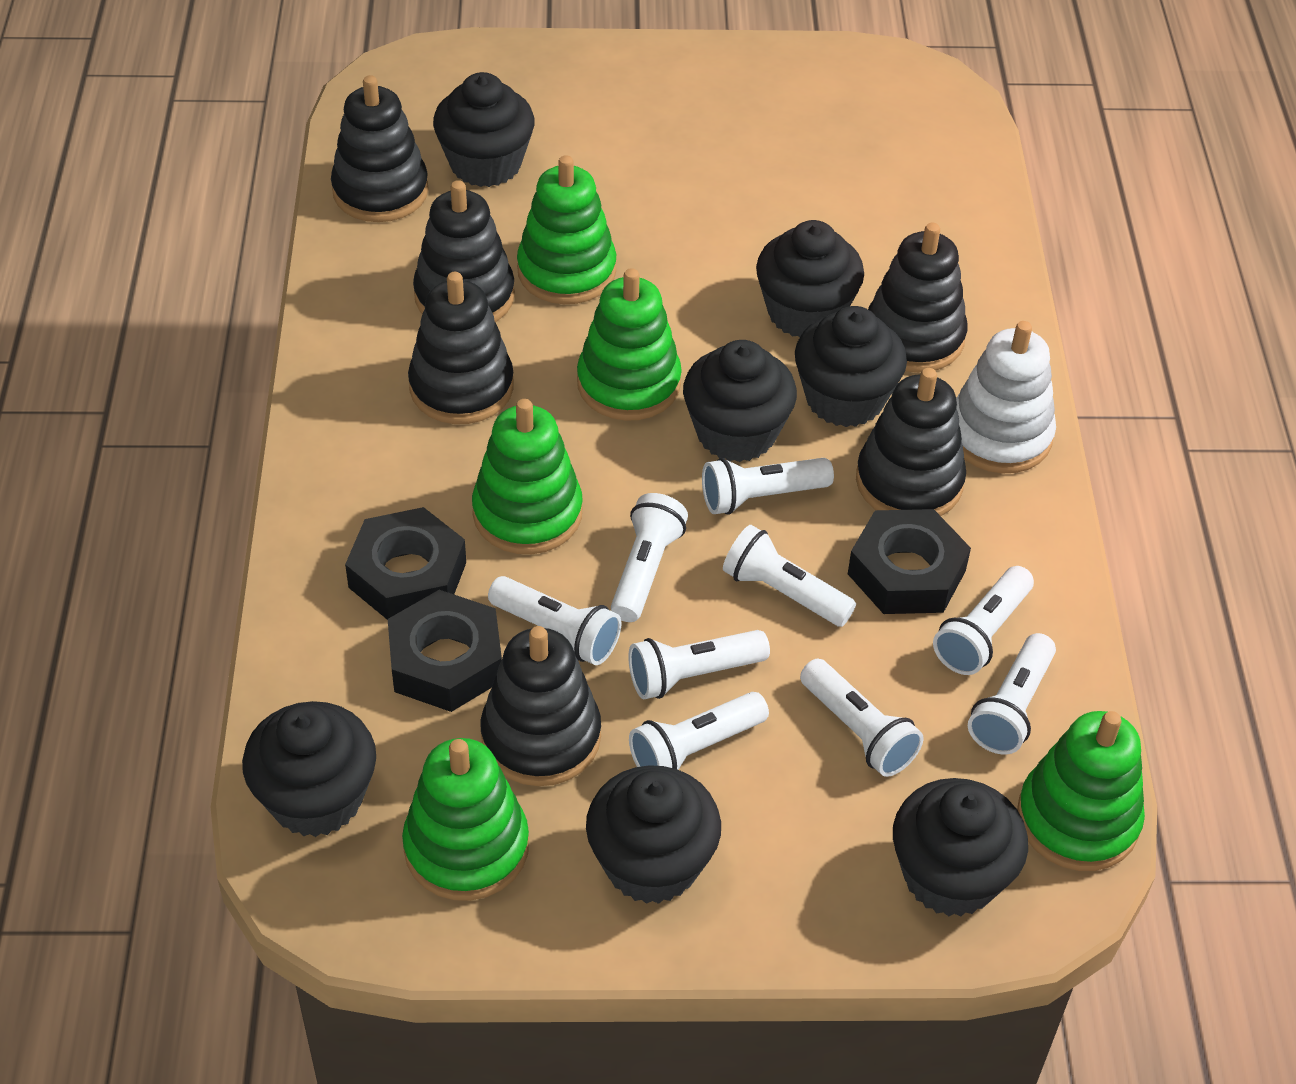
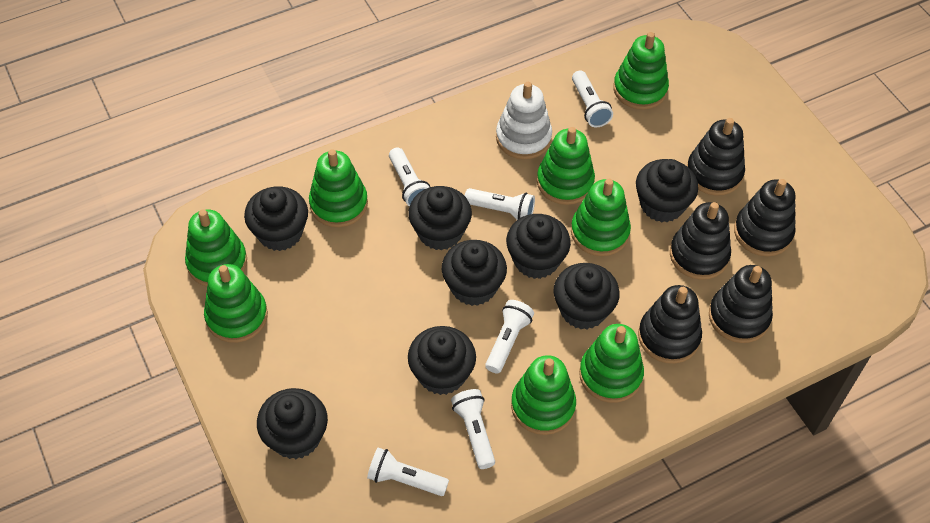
black cupcake: [242,701,376,837] [433,72,535,187] [586,765,721,904] [683,340,797,462] [756,220,864,337] [795,306,907,427] [893,778,1028,917] = 7 -> [244,187,308,251] [257,388,328,459] [408,186,472,251] [408,326,476,395] [442,240,507,306] [506,214,571,279] [553,263,620,329] [636,159,698,222] = 8
black nut: [345,507,466,620] [388,590,502,712] [848,509,971,614] = 3 -> none = 0
black stacking toy: [331,75,429,222] [408,272,514,424] [413,180,515,322] [481,626,601,786] [856,368,966,516] [868,223,967,373] = 6 -> [638,285,702,364] [670,202,731,280] [687,118,745,196] [709,265,773,343] [734,179,796,257] = 5
green stacking toy: [402,738,529,901] [472,399,583,554] [517,155,616,304] [577,268,682,421] [1017,711,1145,871] = 5 -> [185,209,247,286] [204,264,268,343] [309,149,368,227] [511,355,576,435] [537,127,595,205] [571,179,631,256] [579,324,644,403] [613,32,669,110] = 8
white flashlight: [488,576,621,665] [611,493,688,622] [628,630,770,699] [629,692,769,770] [702,458,834,515] [723,525,856,627] [800,659,924,777] [933,566,1034,675] [968,633,1056,754] = 9 -> [367,448,449,496] [389,147,430,207] [451,389,495,469] [465,188,535,220] [485,300,534,374] [572,70,613,127] = 6

